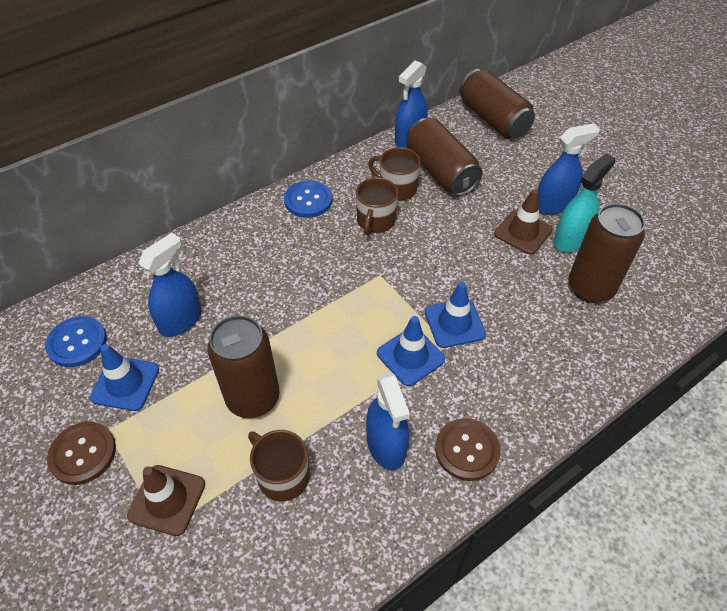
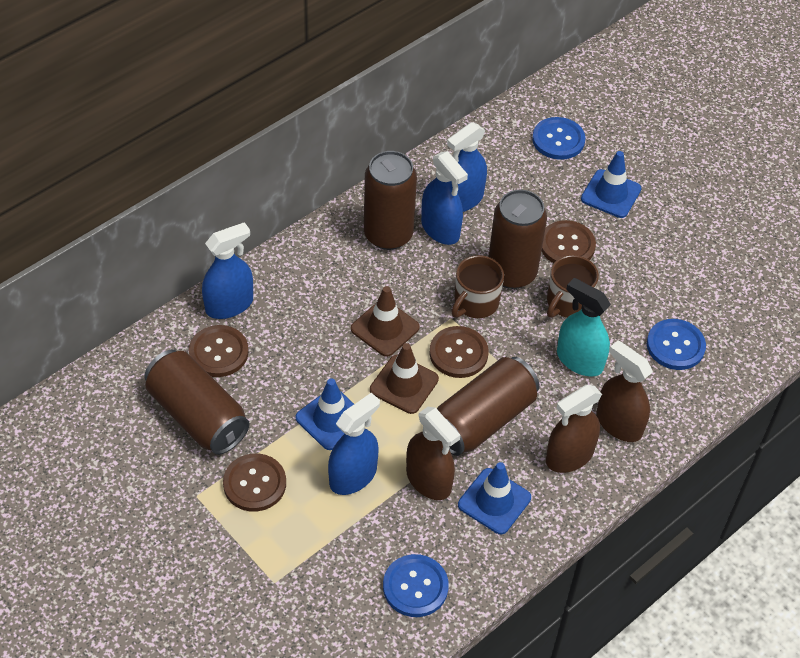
blue button: [45,316,107,367] [284,180,332,218] = 2 -> [383,554,449,617] [532,117,585,160] [647,319,706,370] = 3
brown button: [47,422,116,485] [435,418,500,481] = 2 -> [189,325,249,377] [223,453,286,512] [430,326,489,378] [542,220,596,263] = 4
brown mug: [248,430,310,501] [356,178,398,235] [368,147,421,201] = 3 -> [451,255,504,318] [547,255,599,318] = 2
brown spray bottle: none = 0 -> [406,407,460,500] [546,385,602,473] [597,340,653,442] = 3

